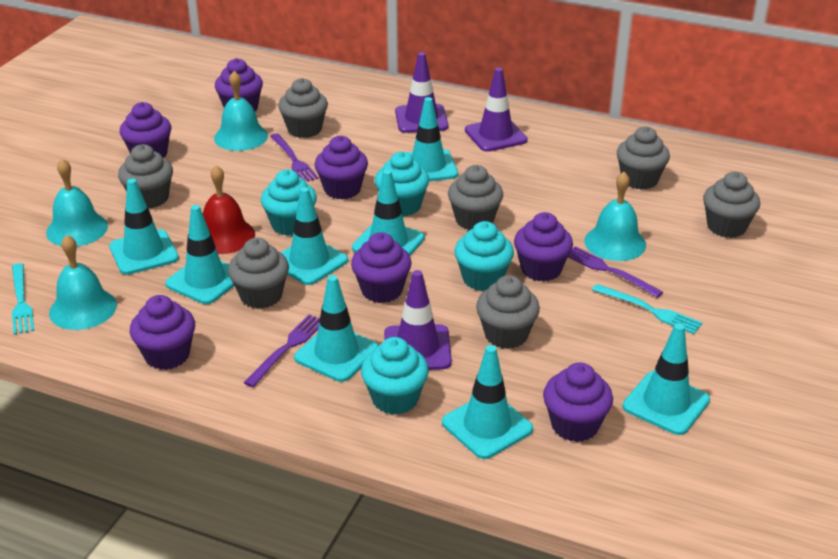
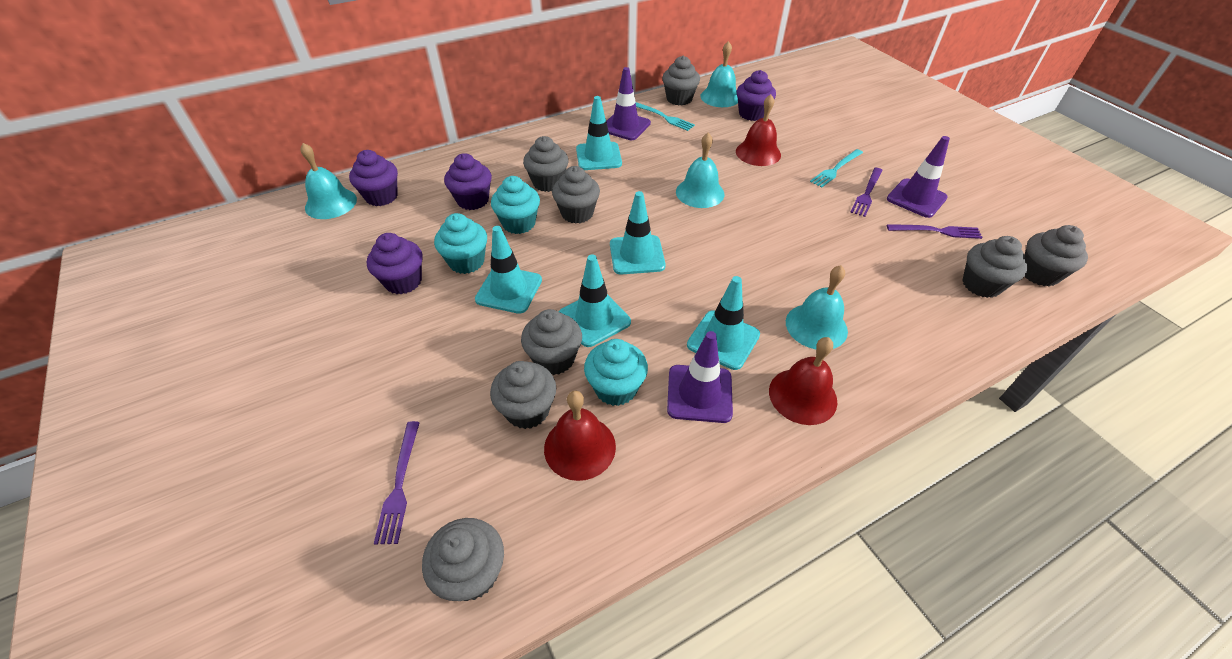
grey cupcake: [118,144,173,208] [228,238,289,309] [278,78,328,138] [448,165,503,230] [476,275,540,349] [617,126,670,190] [703,172,760,238] = 7 -> [422,518,504,601] [490,361,556,429] [521,309,582,375] [523,136,568,192] [552,166,600,224] [662,56,700,105] [962,236,1028,298] [1024,225,1088,286] = 8
purple cupcake: [120,102,171,158] [130,295,195,370] [215,58,263,111] [315,136,368,199] [351,232,412,303] [514,212,573,282] [543,362,613,442] = 7 -> [349,150,398,206] [367,233,423,294] [444,153,492,210] [737,70,776,121] = 4
red bell: [203,165,255,254] = 1 -> [544,391,616,481] [736,94,781,166] [769,337,838,425] = 3
turquoise cupcake: [261,170,317,236] [361,337,429,415] [375,152,429,217] [454,221,514,291] = 4 -> [434,213,487,274] [491,176,540,234] [584,339,648,406] = 3
turquoise traffic cone: [109,179,179,275] [165,205,234,304] [281,187,348,285] [294,275,379,382] [352,170,425,255] [407,97,458,181] [442,345,533,459] [623,323,710,435] = 8 -> [475,226,542,314] [559,255,631,347] [576,96,622,170] [610,191,666,275] [687,276,760,370] = 5

